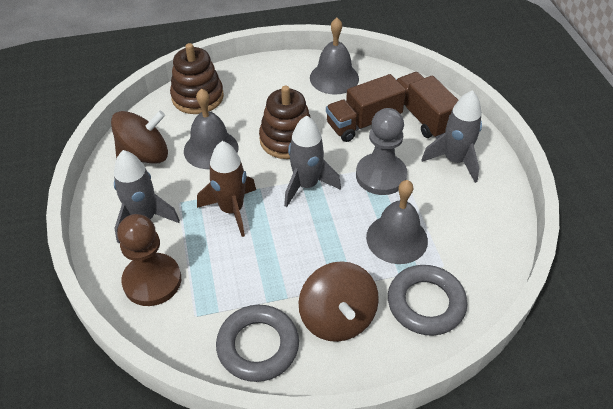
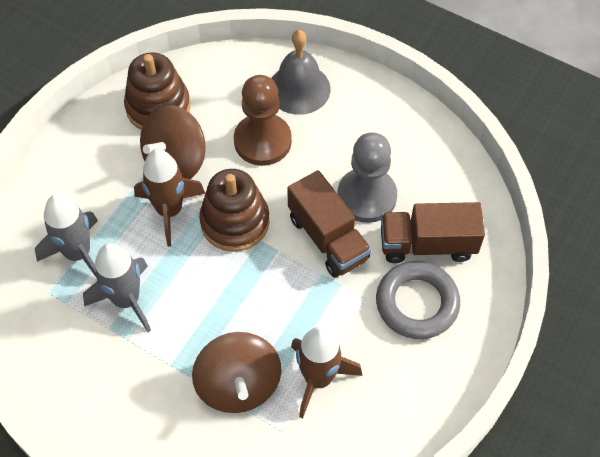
brown rocket: [197,141,256,237] = 1 -> [134,149,205,247] [291,326,362,418] = 2
grey bell: [184,88,238,169] [310,18,359,95] [366,180,428,264] = 3 -> [271,30,331,115] = 1
grey ring: [216,305,299,382] [388,265,467,336] = 2 -> [376,261,460,339] = 1
grey rocket: [114,150,180,243] [284,116,341,207] [421,90,482,183] = 3 -> [35,194,98,278] [83,243,151,332] = 2

